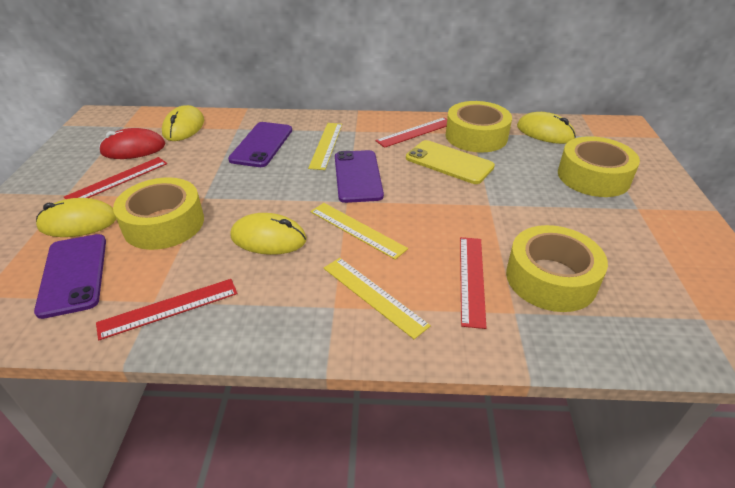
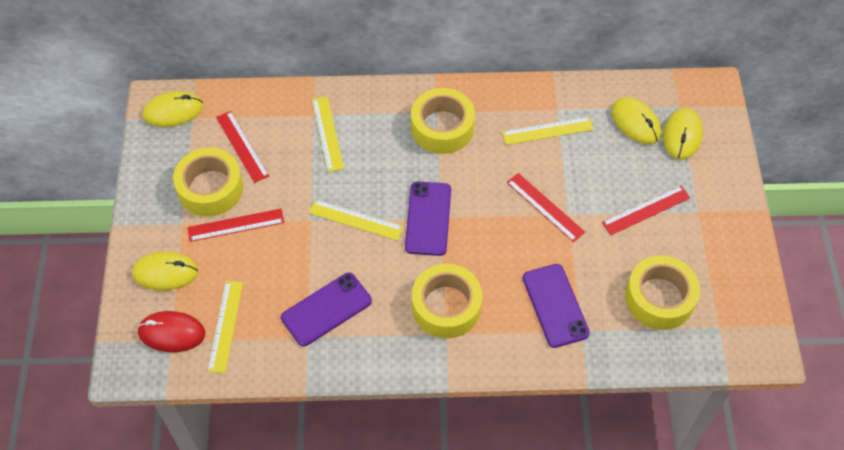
yellow phone: [406,140,495,184] = 1 -> none = 0
yellow ruler: [308,123,342,170] [310,203,408,260] [324,258,431,339] = 3 -> [207,281,243,373] [309,199,403,241] [312,97,344,172] [502,117,594,145] = 4

